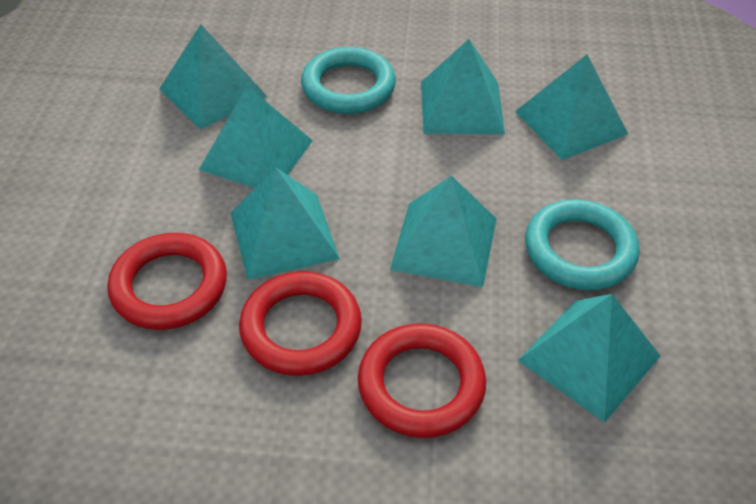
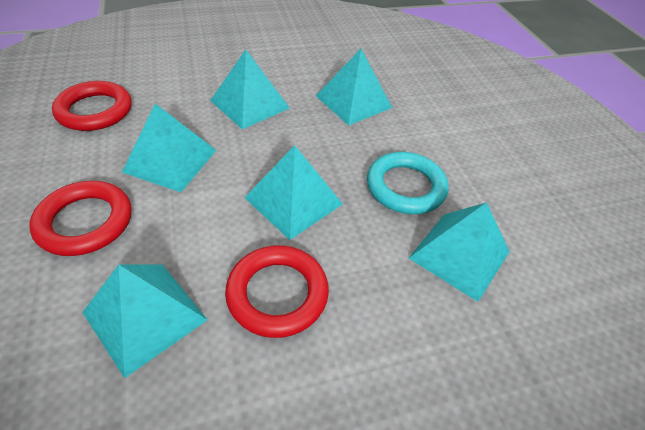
turquoise pyramid: [159,25,268,129] [199,86,313,188] [231,168,340,280] [390,176,497,287] [421,39,505,134] [515,55,628,160] [517,294,660,423] = 7 -> [82,264,207,378] [122,104,216,192] [210,50,290,130] [245,145,343,240] [316,49,392,125] [409,202,510,302] = 6
turquoise ring: [301,47,396,114] [525,199,639,290] = 2 -> [367,152,449,214] = 1

